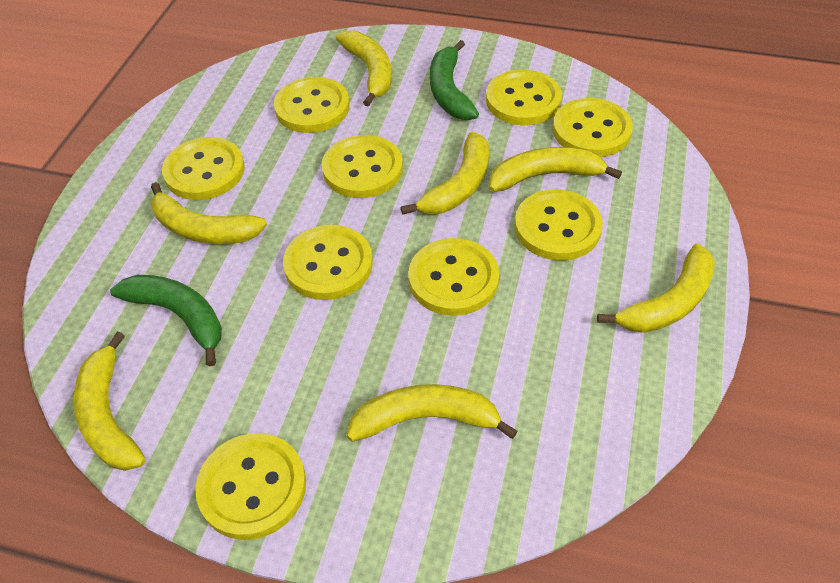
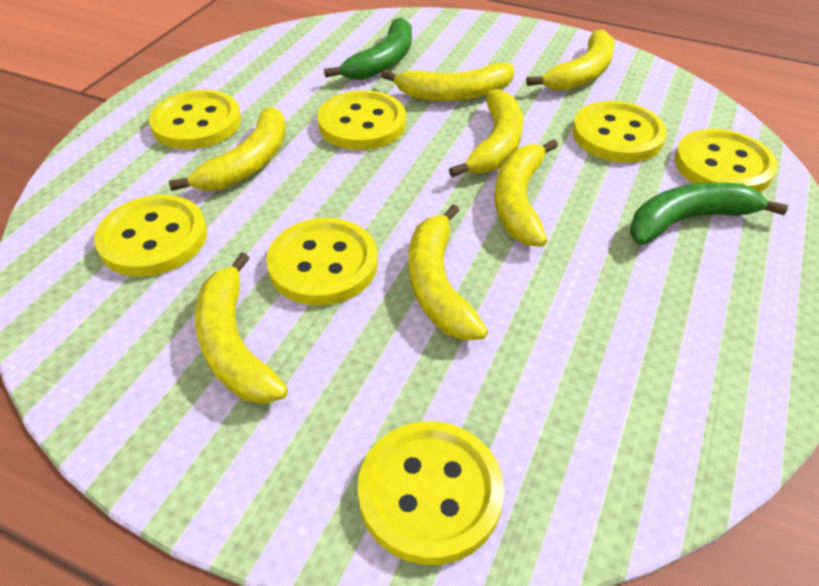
yellow button: [162,137,245,200] [195,433,306,540] [274,77,350,133] [283,225,373,300] [322,135,403,198] [408,238,499,316] [486,69,562,125] [515,189,603,261] [553,98,633,157] = 9 -> [94,195,207,277] [149,90,241,149] [266,218,378,305] [317,90,406,150] [358,421,504,565] [572,101,667,163] [675,129,778,193] = 7

